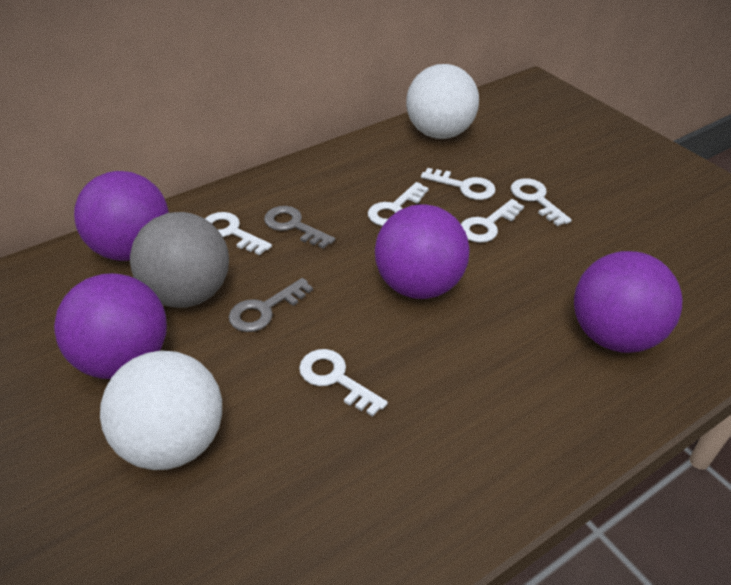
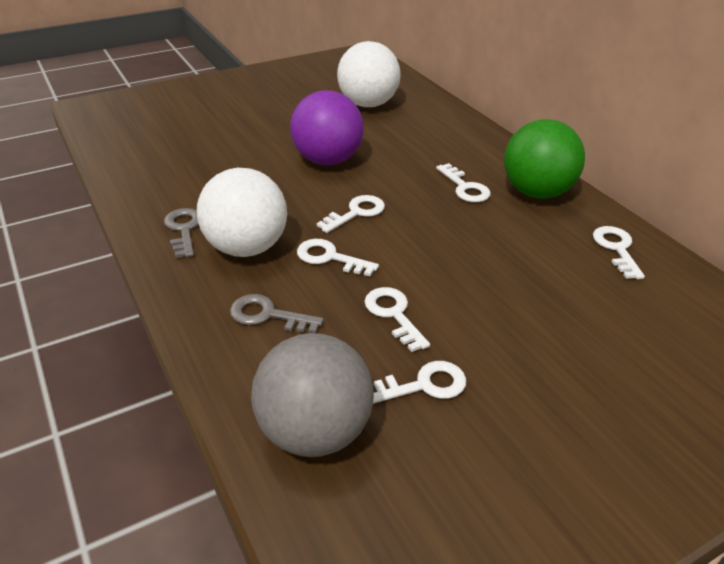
green ball: none = 0 -> [504,119,585,199] = 1
purple ball: [54,273,167,379] [74,171,169,261] [375,204,470,299] [574,251,683,353] = 4 -> [290,90,364,165] = 1

